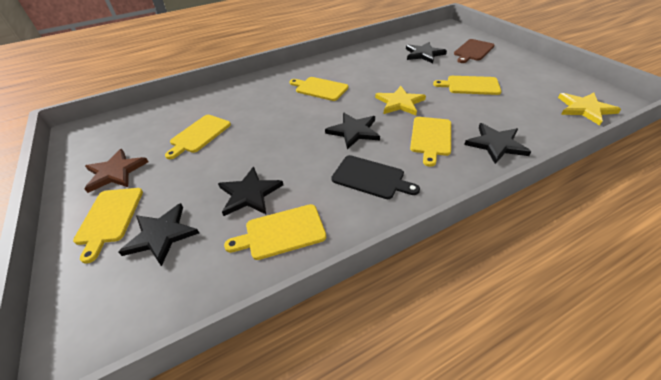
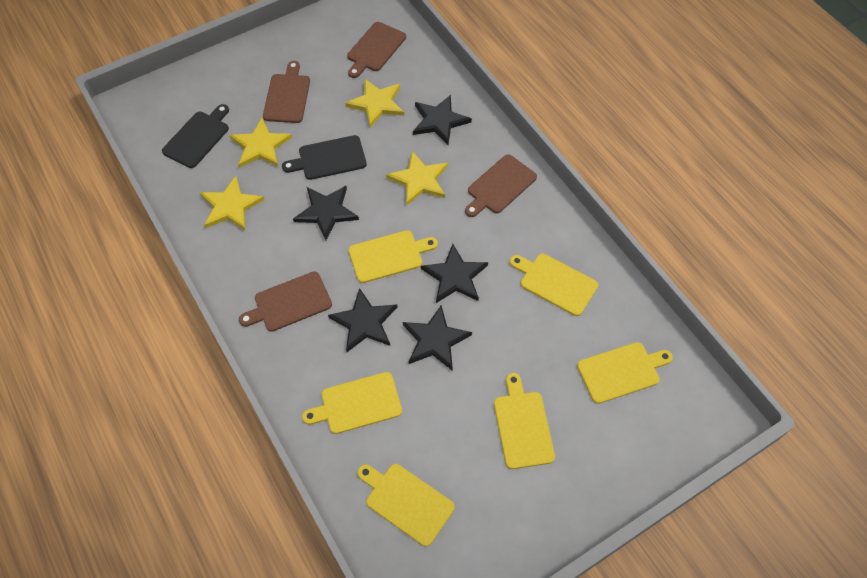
black cutting board: [331,155,420,199] = 1 -> [162,104,229,168] [282,135,367,180] = 2
brown cutting board: [454,39,495,63] = 1 -> [239,271,332,332] [263,61,310,123] [347,22,406,78] [465,154,537,217] = 4
brown star: [85,149,148,193] = 1 -> none = 0
yellow star: [375,86,426,115] [558,93,621,126] = 2 -> [200,176,264,231] [230,118,292,168] [345,78,404,127] [386,151,448,206] = 4

